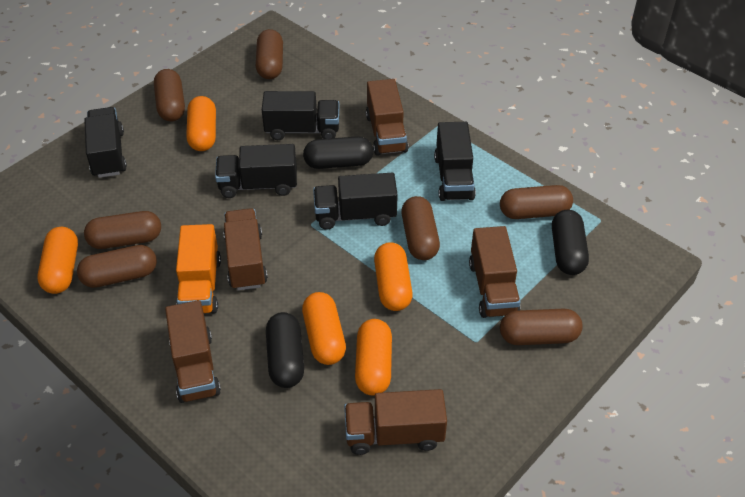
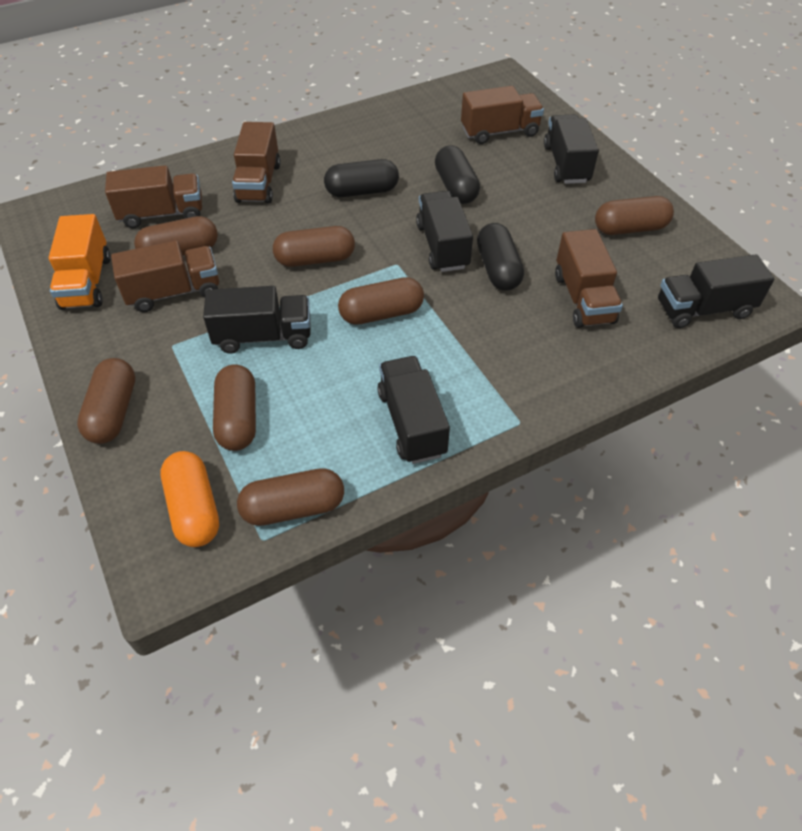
orange capsule: [37,227,78,294] [186,96,216,151] [302,292,346,365] [355,319,392,396] [374,242,413,311] = 5 -> [160,451,219,547] = 1

